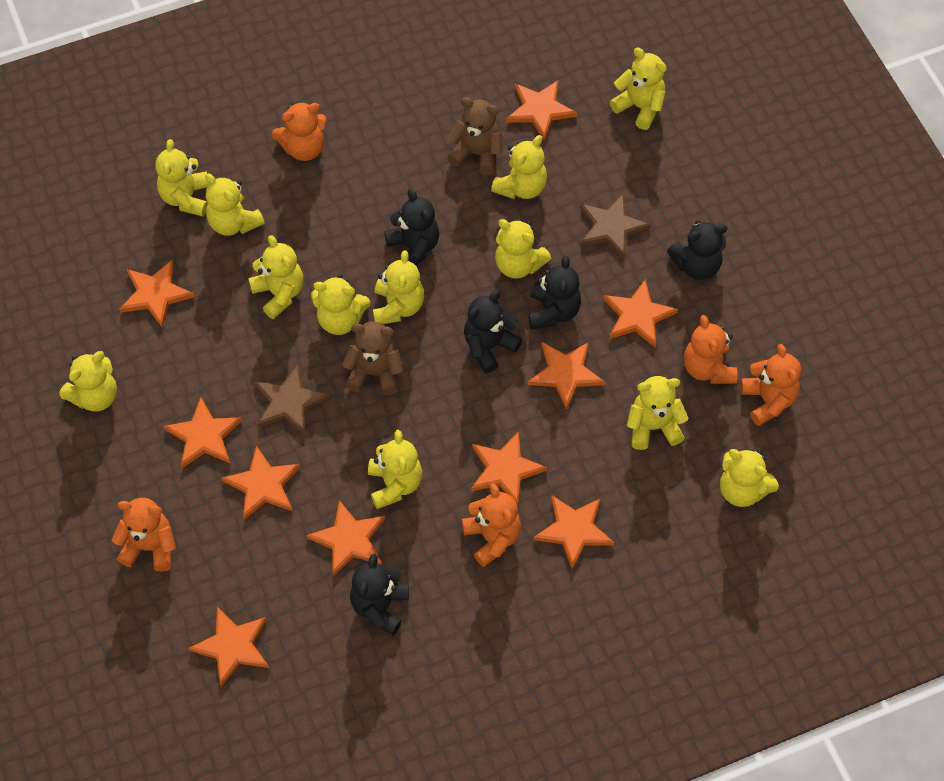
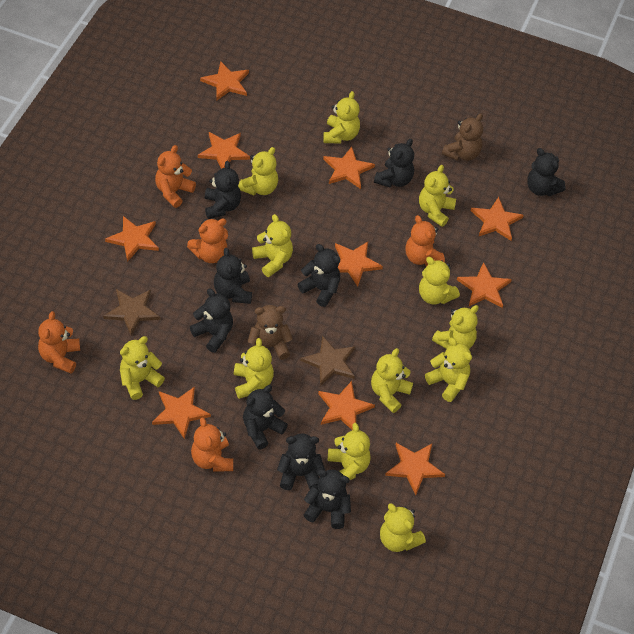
black teddy bear: [350,554,409,635] [384,189,439,266] [464,290,522,373] [528,256,581,329] [667,220,727,280] = 5 -> [190,288,233,353] [205,161,241,219] [214,248,252,304] [243,385,288,449] [277,434,325,490] [297,244,340,307] [304,469,351,529] [374,139,414,188] [527,148,566,196] = 9

